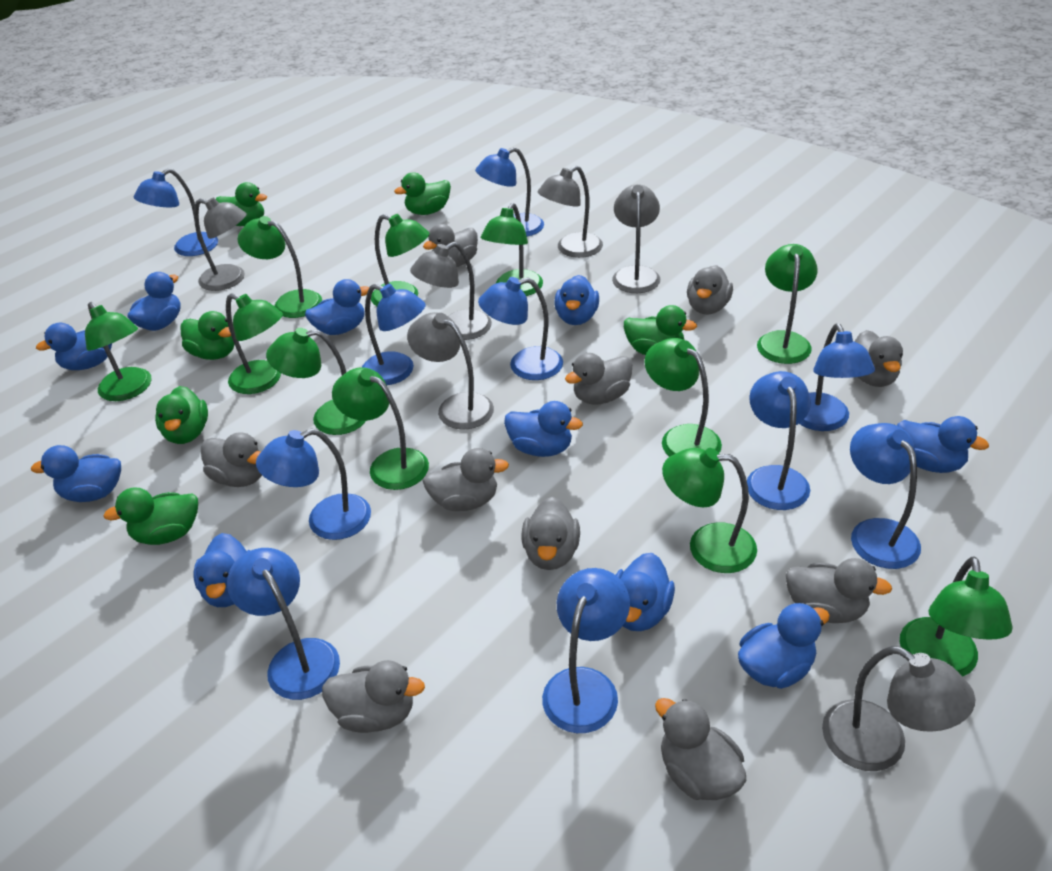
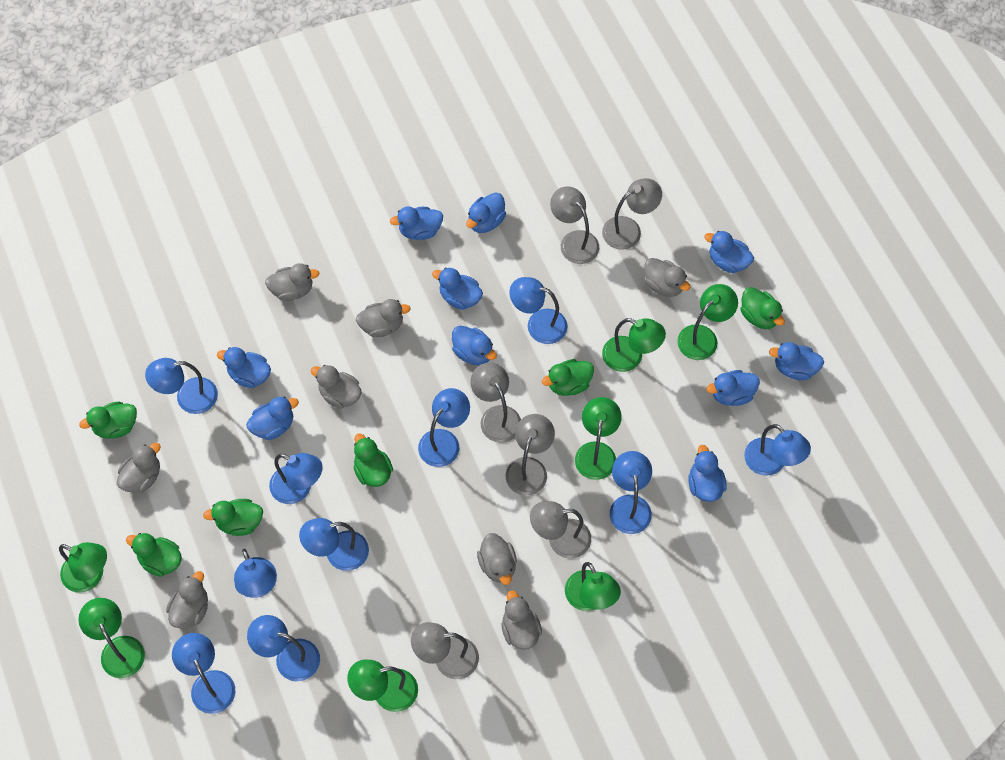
green lamp: [85,302,152,401] [226,293,283,394] [237,216,322,318] [266,328,366,435] [332,367,429,490] [371,214,429,306] [481,203,543,296] [644,338,722,457] [662,448,757,573] [757,244,818,364] [900,556,1013,677] = 11 -> [59,542,107,593] [78,598,145,678] [347,660,418,712] [565,562,621,611] [575,397,622,480] [602,318,666,372] [677,284,738,360] = 7
grey duck: [201,432,262,487] [322,660,425,733] [423,224,478,267] [423,448,509,511] [522,497,580,570] [565,353,632,404] [655,698,746,800] [687,265,733,314] [786,558,892,623] [854,330,903,387] = 10 -> [117,443,161,493] [166,571,208,629] [265,263,319,301] [311,365,362,409] [356,299,411,337] [477,533,517,585] [502,590,542,650] [644,258,691,297] = 8

